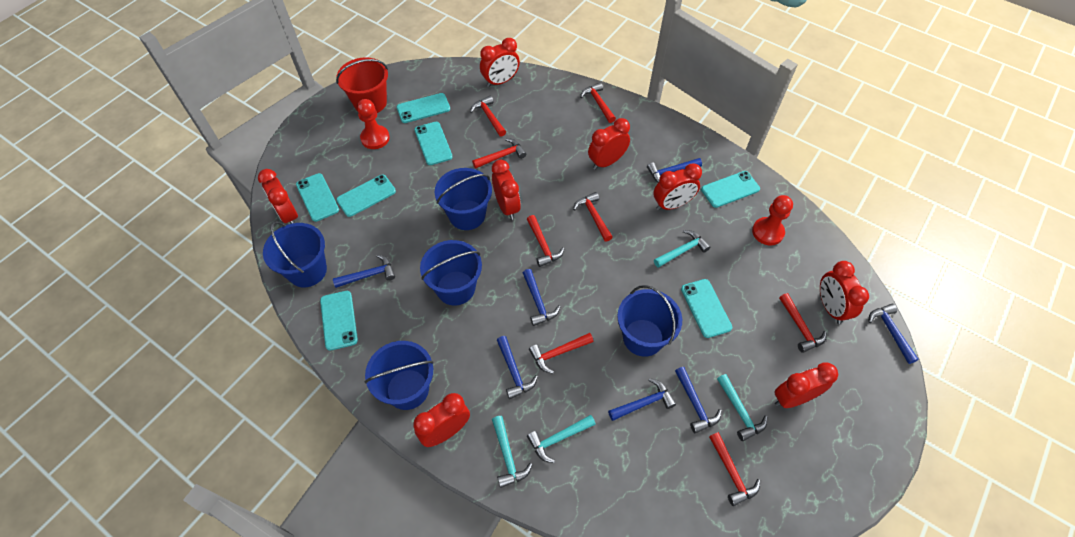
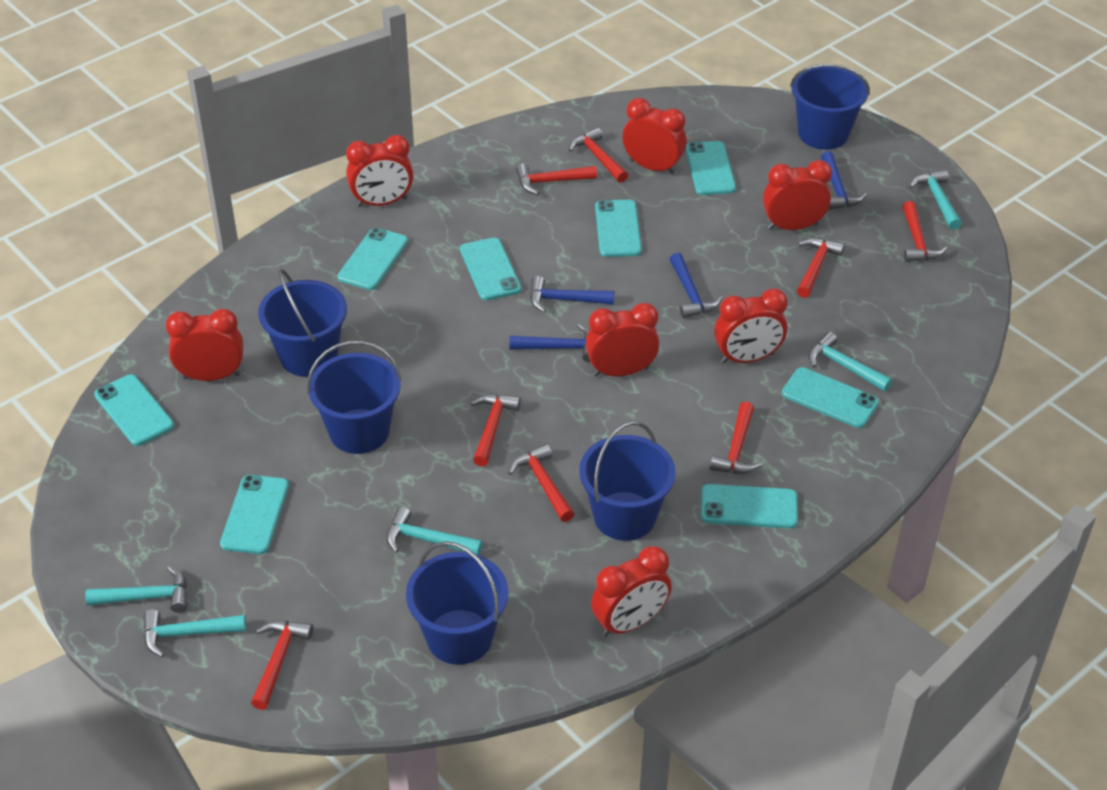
blue hammer: [333,254,395,288] [497,336,538,399] [523,269,561,326] [608,378,676,421] [647,158,702,183] [675,367,722,434] [868,304,919,364] = 7 -> [509,324,590,362] [530,276,615,313] [670,253,722,318] [821,151,867,210] = 4
red bucket: [336,57,388,113] = 1 -> none = 0
red clock: [258,169,298,224] [413,393,470,447] [480,38,520,87] [492,160,521,220] [588,118,630,170] [653,163,702,210] [775,362,838,408] [820,261,869,324] = 8 -> [166,309,243,381] [346,135,413,207] [586,303,660,376] [591,546,672,637] [622,98,687,175] [714,288,788,364] [763,160,832,230] = 7
red pawn: [357,99,390,149] [752,195,793,245] = 2 -> none = 0
turquoise hammer: [492,416,533,488] [527,415,596,463] [654,230,710,268] [717,374,767,441] = 4 -> [85,566,187,613] [143,609,246,657] [386,507,483,555] [808,332,892,391] [909,170,962,230] = 5
turquoise phone: [296,173,339,222] [320,291,358,351] [336,175,396,217] [396,93,450,123] [415,122,453,165] [681,279,732,338] [701,171,760,208] = 7 -> [94,374,174,446] [220,475,289,554] [338,228,408,290] [460,238,521,300] [595,200,642,257] [686,141,736,195] [701,484,798,528] [782,367,879,428] = 8

